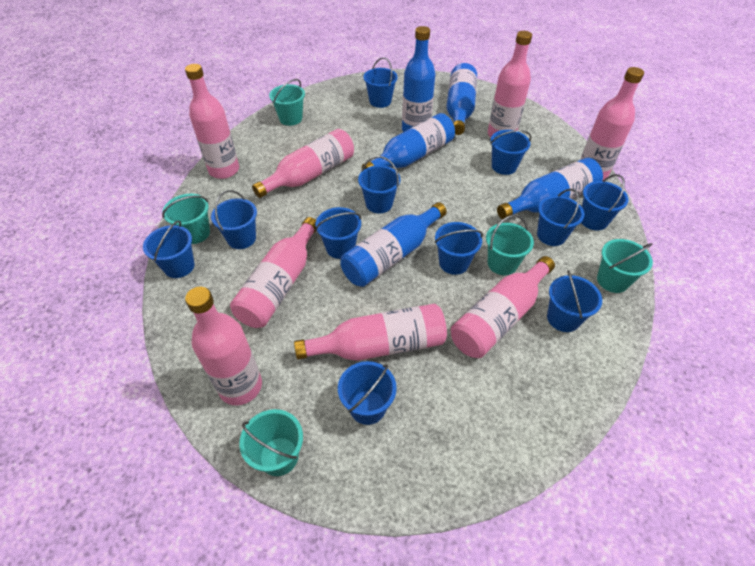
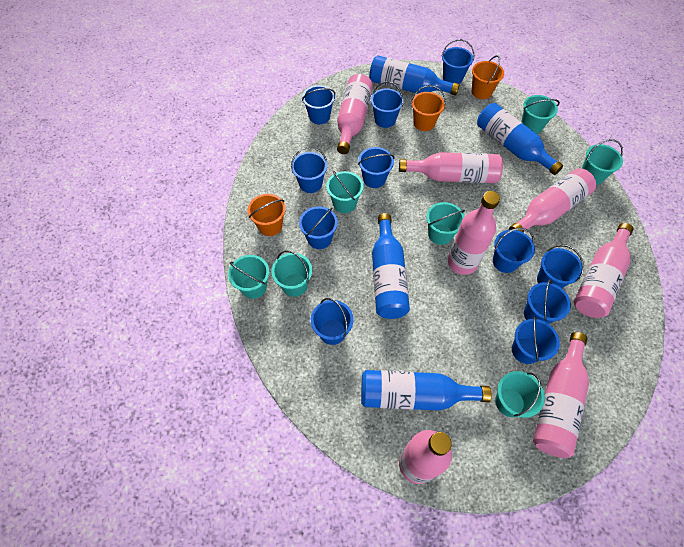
blue bottle: [340,202,447,287] [362,113,455,169] [402,26,435,132] [446,63,477,135] [497,158,603,219] = 5 -> [361,370,491,411] [369,55,460,95] [372,213,410,319] [477,103,563,175] = 4
orange bucket: none = 0 -> [247,194,286,236] [411,85,446,131] [472,55,504,99] = 3
pink bottle: [185,64,239,179] [185,287,262,405] [230,217,317,328] [252,129,354,198] [294,304,447,361] [451,256,555,358] [488,31,532,137] [580,67,644,180] = 8 -> [337,74,373,154] [399,152,503,183] [399,430,452,484] [448,191,500,275] [509,168,596,233] [533,332,589,458] [574,223,633,318] = 7
turquoise bucket: [162,194,210,244] [239,409,303,476] [269,79,305,126] [486,215,534,275] [597,239,653,293] = 5 -> [228,255,269,299] [271,250,312,297] [327,170,363,213] [426,202,465,245] [495,371,545,418] [521,95,560,134] [582,139,623,185] = 7

